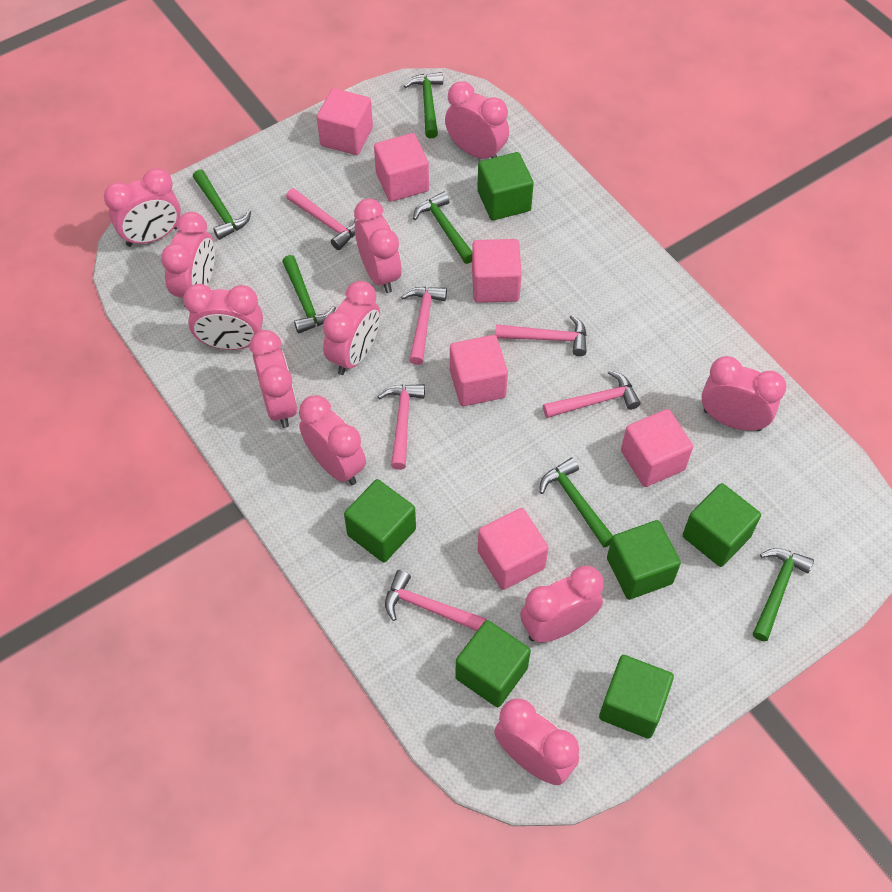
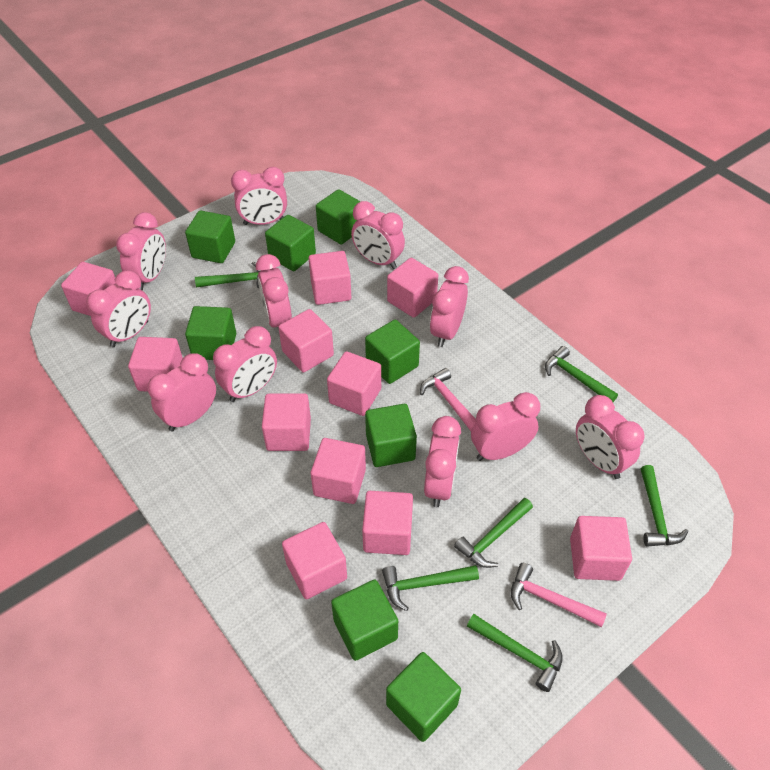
green cube: [344,479,416,563] [455,620,531,707] [477,152,534,220] [599,655,674,739] [607,520,681,600] [683,483,761,567] = 6 -> [185,210,235,263] [185,306,236,360] [265,215,316,271] [316,189,361,245] [331,580,398,661] [365,320,420,384] [365,404,417,467] [386,652,461,742] = 8
pink cube: [317,88,373,155] [374,133,429,202] [450,335,508,406] [472,239,522,303] [478,508,549,590] [621,409,693,487] = 6 -> [61,262,115,316] [128,337,183,392] [262,393,311,451] [278,309,334,373] [282,522,347,599] [309,251,351,305] [311,438,366,504] [327,351,381,416] [362,491,413,555] [387,258,438,318] [570,516,632,581] = 11
pink hammer: [286,188,357,250] [378,384,425,470] [385,570,486,631] [401,287,447,365] [496,315,587,356] [543,370,641,418] = 6 -> [420,368,476,431] [511,563,607,627] = 2

